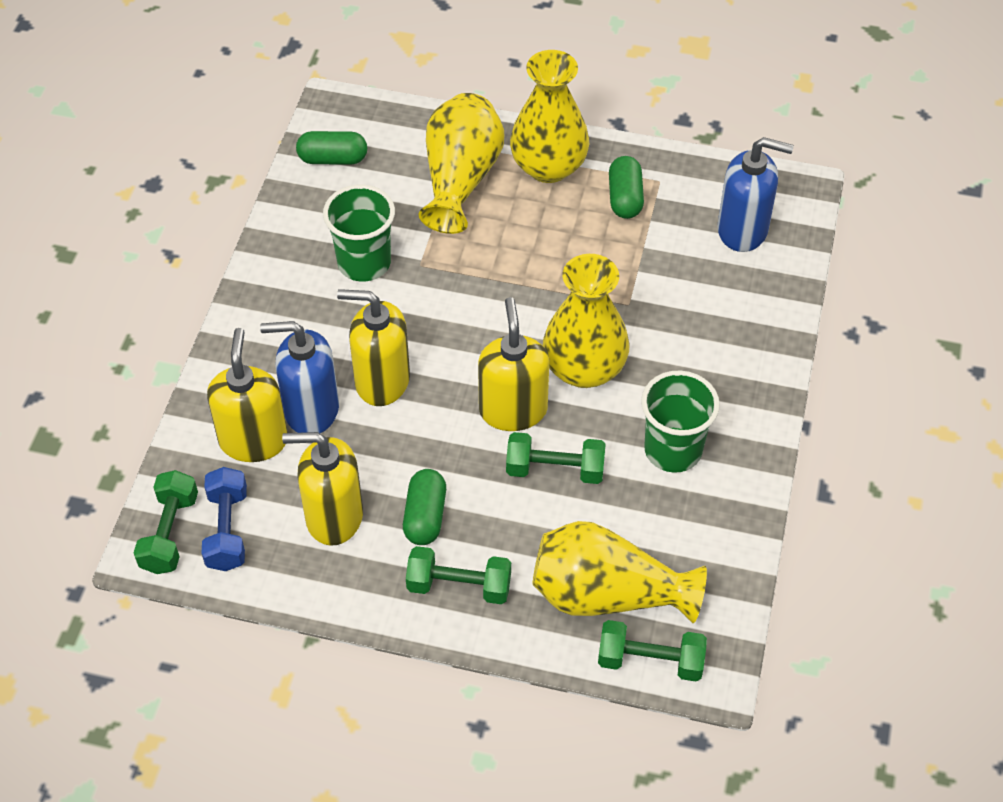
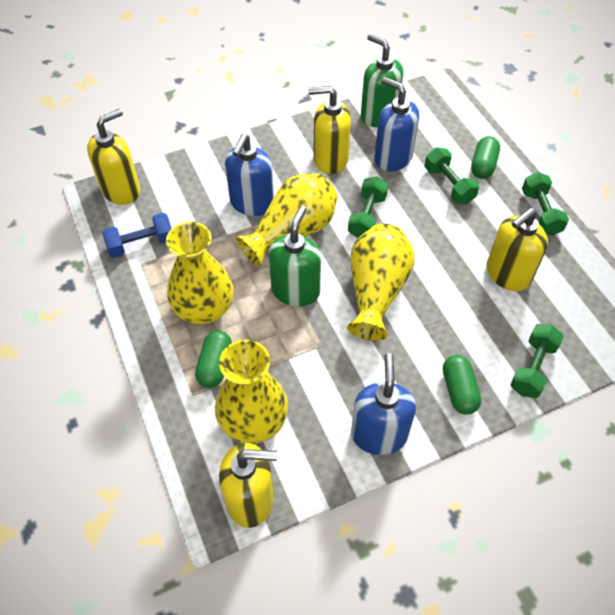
blue soap dispenser: [260,321,339,433] [717,137,794,252] = 2 -> [225,134,274,216] [351,353,416,455] [374,77,419,171] = 3
green cup: [323,185,395,282] [641,370,720,473] = 2 -> none = 0
green soap dispenser: none = 0 -> [269,206,321,307] [361,34,403,127] = 2

